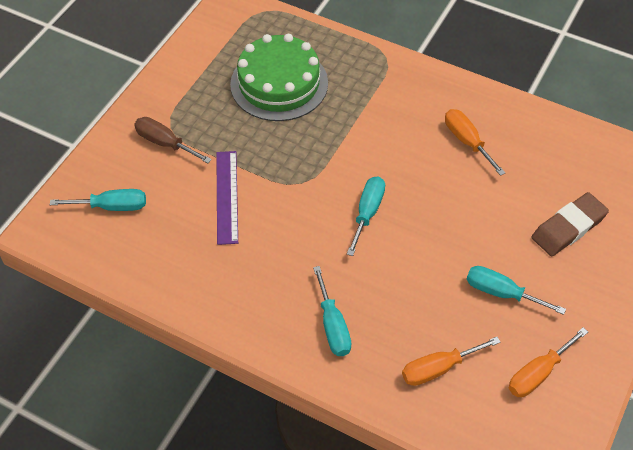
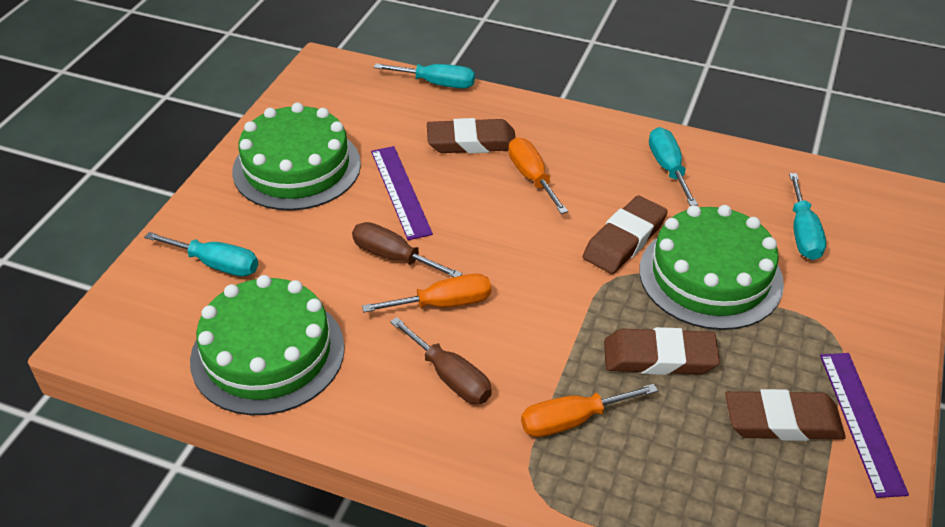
brown eraser: [532,192,609,256] = 1 -> [427,118,516,153] [583,195,668,274] [604,327,720,375] [725,389,846,441] = 4
brown screwdriver: [134,117,212,163] = 1 -> [352,222,462,277] [390,317,492,404] = 2
green cake: [230,34,328,121] = 1 -> [190,275,345,415] [232,102,361,211] [639,205,784,330] = 3
purple ruler: [216,151,238,245] = 1 -> [371,146,433,240] [820,353,909,498] = 2

